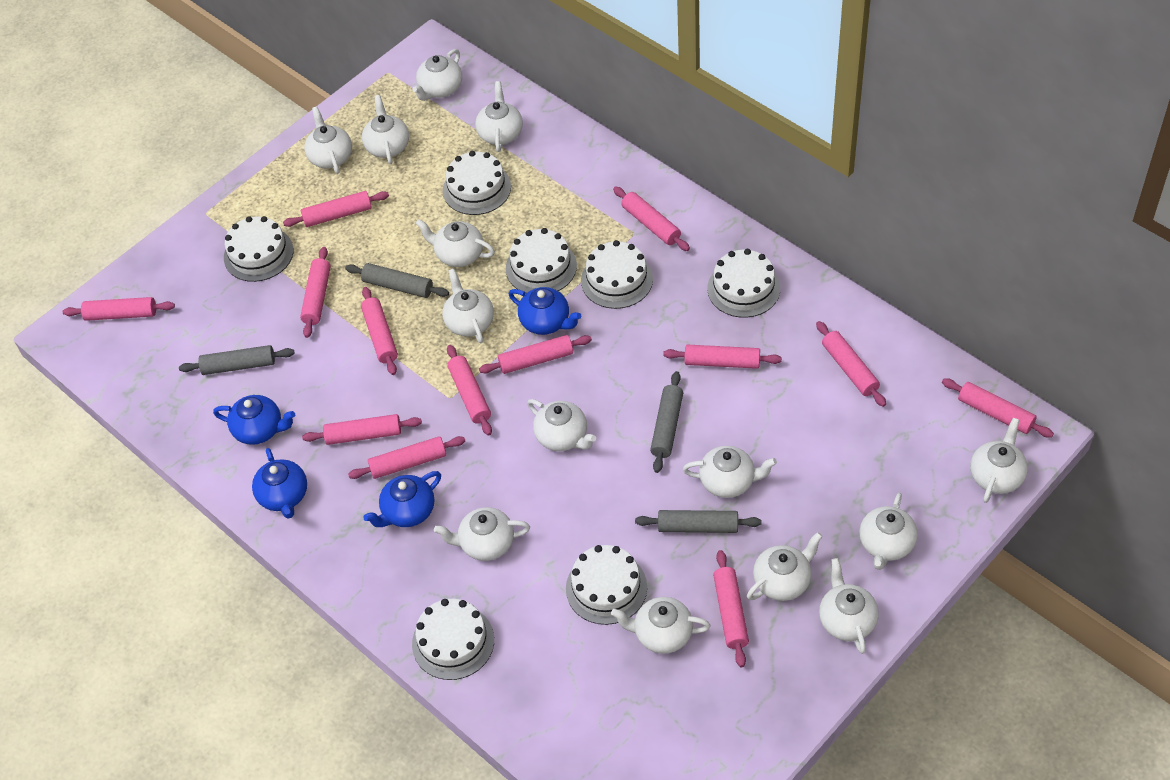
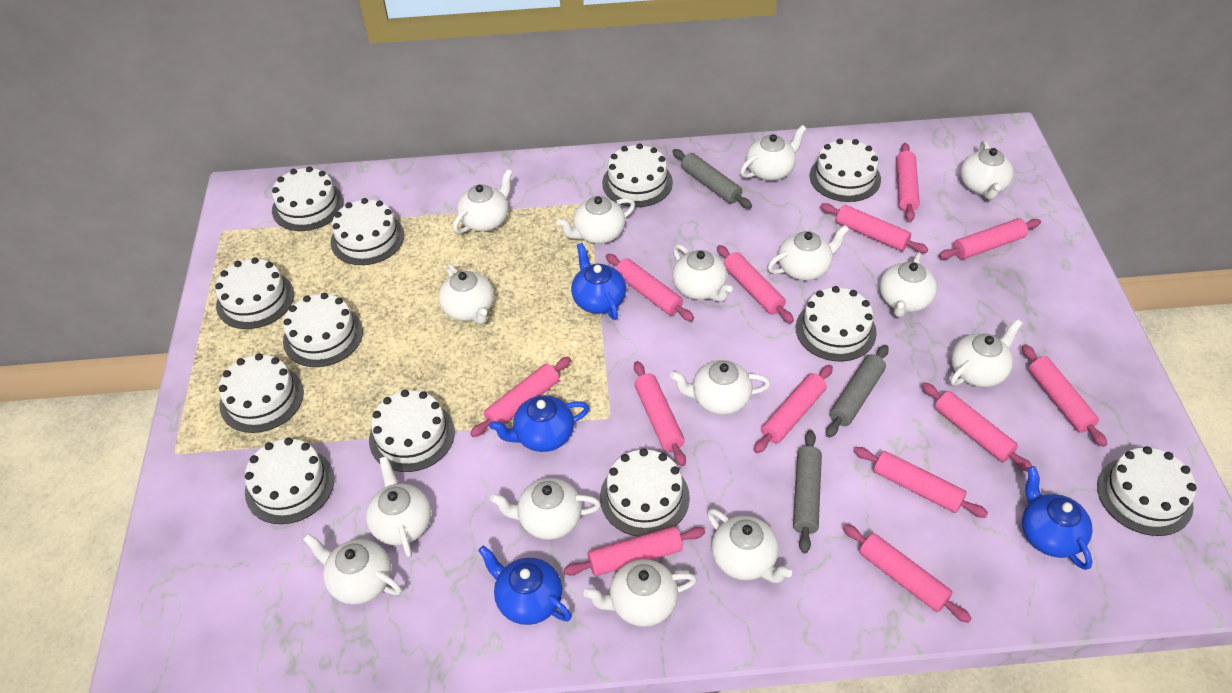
grey rolling pin: [179,345,295,375] [345,263,449,298] [635,510,761,533] [650,371,683,473] = 4 -> [672,149,752,209] [793,430,822,553] [826,345,889,438] = 3
white cake: [224,216,293,282] [412,599,494,680] [443,151,511,215] [506,228,577,293] [566,545,647,625] [581,240,653,309] [707,249,780,318] = 7 -> [215,257,294,329] [219,353,304,433] [245,438,334,524] [272,166,344,231] [283,293,363,367] [331,198,404,265] [369,390,455,472] [600,448,690,536] [602,143,673,207] [795,286,877,362] [810,139,881,202] [1097,446,1197,536] = 12
white teapot: [304,106,352,174] [362,95,409,164] [412,49,462,101] [416,219,495,267] [434,507,530,561] [442,269,494,343] [475,81,523,152] [527,399,596,451] [611,597,711,654] [683,446,777,498] [747,532,823,601] [819,558,879,654] [859,493,918,570] [970,418,1028,503] = 14 -> [303,533,402,605] [366,456,431,557] [439,263,494,324] [453,169,513,233] [490,478,601,540] [557,196,635,244] [583,559,697,627] [670,360,770,415] [672,244,732,302] [707,509,792,583] [740,125,807,181] [768,225,849,280] [880,252,937,317] [951,319,1022,387] [961,140,1013,200] = 15

